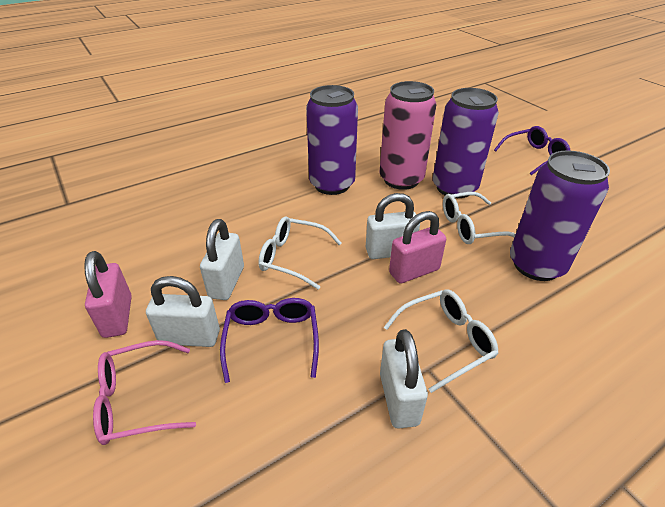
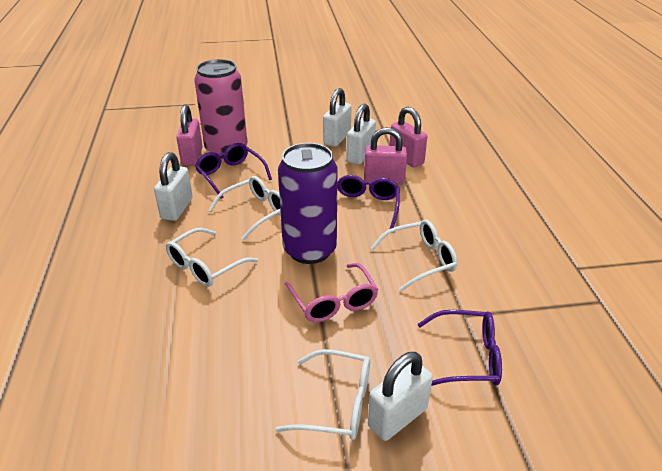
pink padlock: [84,251,132,338] [389,211,446,284] = 2 -> [176,104,203,166] [364,127,407,185] [390,107,427,167] = 3
purple can: [306,85,358,195] [433,88,499,198] [510,150,610,281] = 3 -> [278,143,337,264] = 1
purple glasses: [220,298,319,383] [494,126,570,175] = 2 -> [195,143,272,199] [337,175,400,229] [418,310,502,386] = 3
white glasses: [258,216,341,290] [384,289,499,393] [443,192,516,244] = 3 -> [166,228,258,287] [208,176,281,240] [275,349,370,440] [371,220,457,291] = 4

